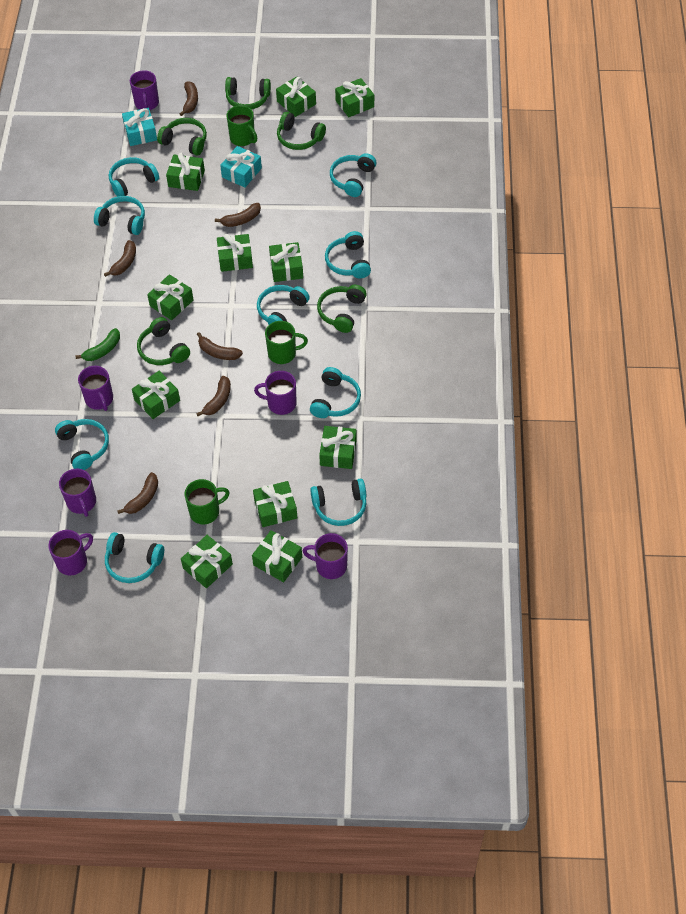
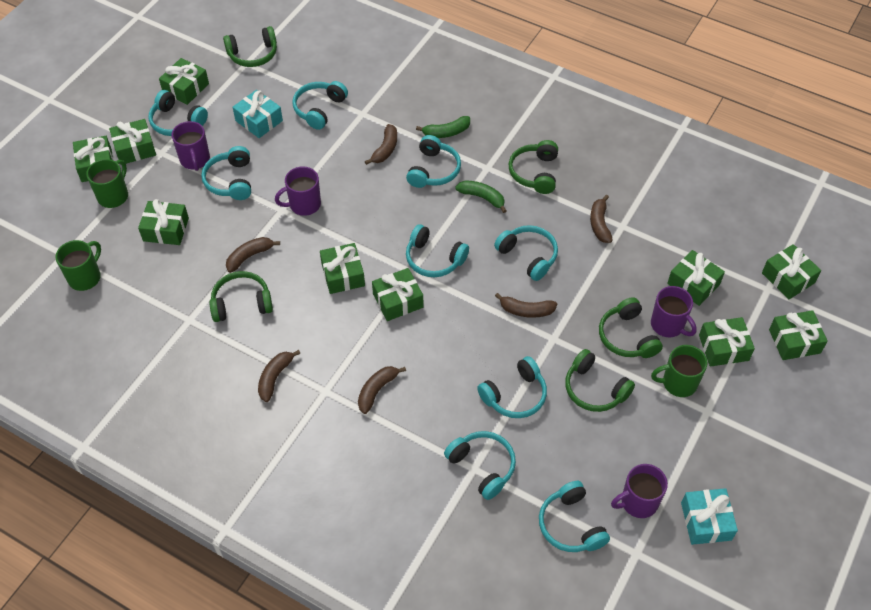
green banana: [75,328,120,361] = 1 -> [416,116,470,138] [455,180,506,213] = 2
green gift: [132,371,180,419] [147,274,193,320] [166,153,205,191] [181,535,233,588] [217,234,253,272] [252,530,302,582] [253,481,297,527] [269,242,303,282] [276,76,316,117] [319,426,357,469] [335,78,374,117] = 11 -> [73,136,113,182] [109,119,156,165] [138,199,189,245] [159,58,209,105] [320,243,365,294] [372,268,423,321] [667,250,725,306] [699,317,755,367] [762,244,821,299] [769,310,828,360] = 10
purple mug: [48,530,93,576] [59,469,96,517] [78,366,113,411] [130,70,159,110] [254,371,297,415] [303,533,348,579] = 6 -> [172,121,210,171] [275,166,321,216] [611,464,668,518] [651,286,697,337] = 4

